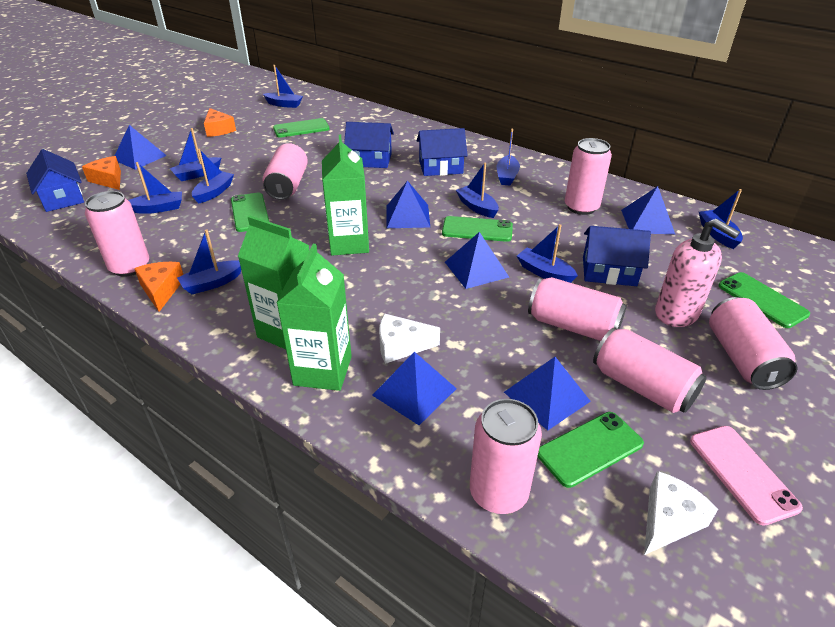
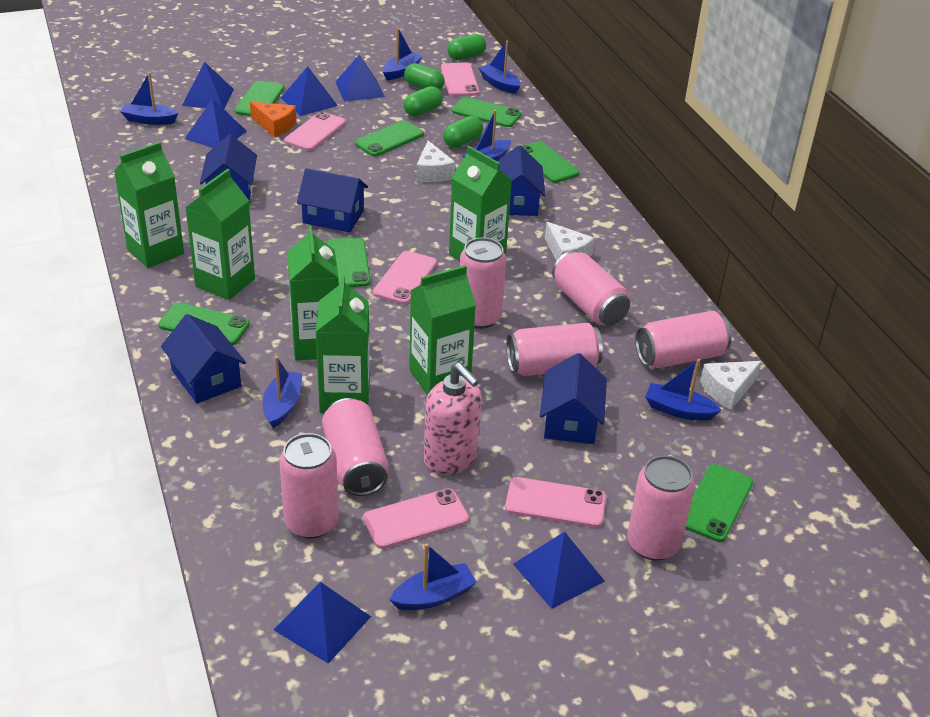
blue boat: [128,162,182,214] [170,128,221,181] [177,229,241,294] [192,149,234,204] [263,65,303,108] [456,163,499,218] [496,129,520,186] [517,224,578,283] [699,189,743,249] = 9 -> [120,72,178,125] [263,356,303,428] [382,28,423,80] [389,543,477,610] [462,110,511,161] [479,41,520,94] [645,359,721,421] = 7
blue house: [26,149,84,212] [344,122,394,168] [417,128,468,176] [583,226,651,286] = 4 -> [161,314,246,403] [200,134,257,201] [297,168,368,232] [497,145,546,216] [540,353,607,444] = 5
green capsule: none = 0 -> [403,86,443,117] [404,63,445,90] [443,116,483,148] [447,34,486,60] = 4
green carton: [238,215,309,349] [277,244,352,391] [322,135,369,256] = 3 -> [114,142,184,268] [185,169,255,300] [287,226,339,361] [316,275,370,413] [409,265,476,395] [449,146,512,261] = 6
green phone: [231,192,269,232] [273,118,330,138] [442,216,513,242] [537,412,644,488] [718,272,810,328] = 5 -> [158,302,250,345] [234,81,284,116] [327,237,370,287] [355,120,424,157] [452,97,522,127] [521,141,579,183] [685,464,753,542] = 7
orange cheese: [82,156,121,190] [134,262,183,312] [204,108,236,137] = 3 -> [250,102,297,138] = 1
pink phone: [690,426,803,526] = 1 -> [284,111,346,151] [363,488,469,549] [373,251,437,304] [441,63,479,96] [505,477,606,527] = 5
white cheese: [379,314,440,364] [644,471,718,555] = 2 -> [416,141,455,182] [545,222,594,261] [700,361,762,410] = 3

